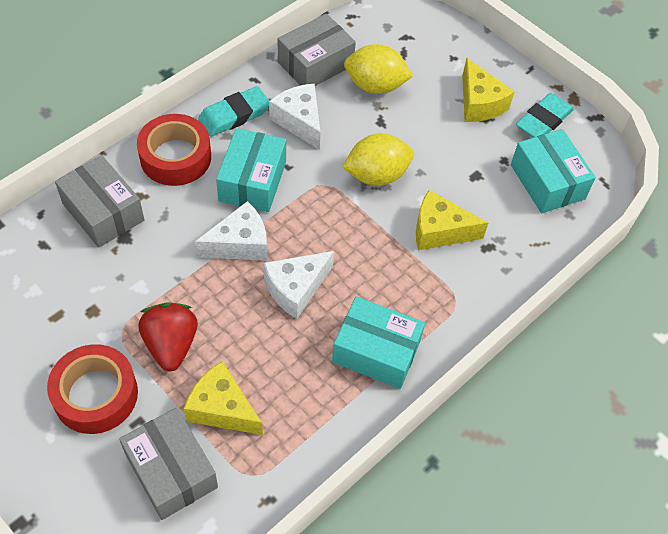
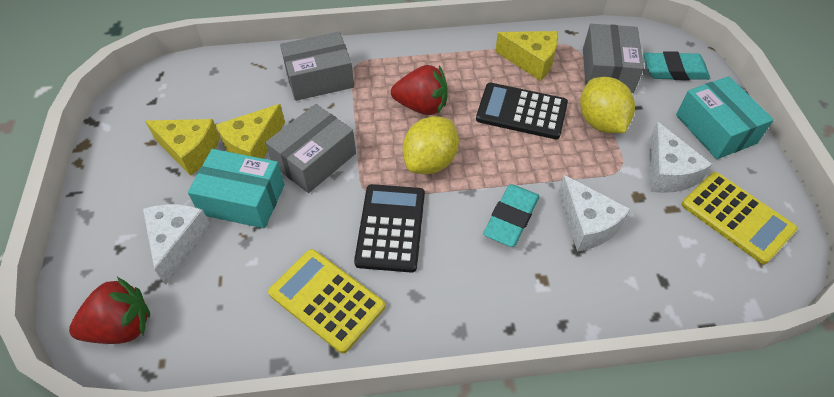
black calculator: none = 0 -> [354,184,425,273] [476,83,568,139] = 2
red strawberry: [138,303,198,371] = 1 -> [69,277,150,344] [391,65,448,115] = 2
red tape: [47,344,138,434] [137,114,211,186] = 2 -> none = 0
turquoise box: [216,128,286,212] [332,296,425,389] [511,129,596,213] = 3 -> [188,149,285,228] [676,76,774,159] = 2
yellow calculator: none = 0 -> [268,249,385,354] [682,172,797,264] = 2

